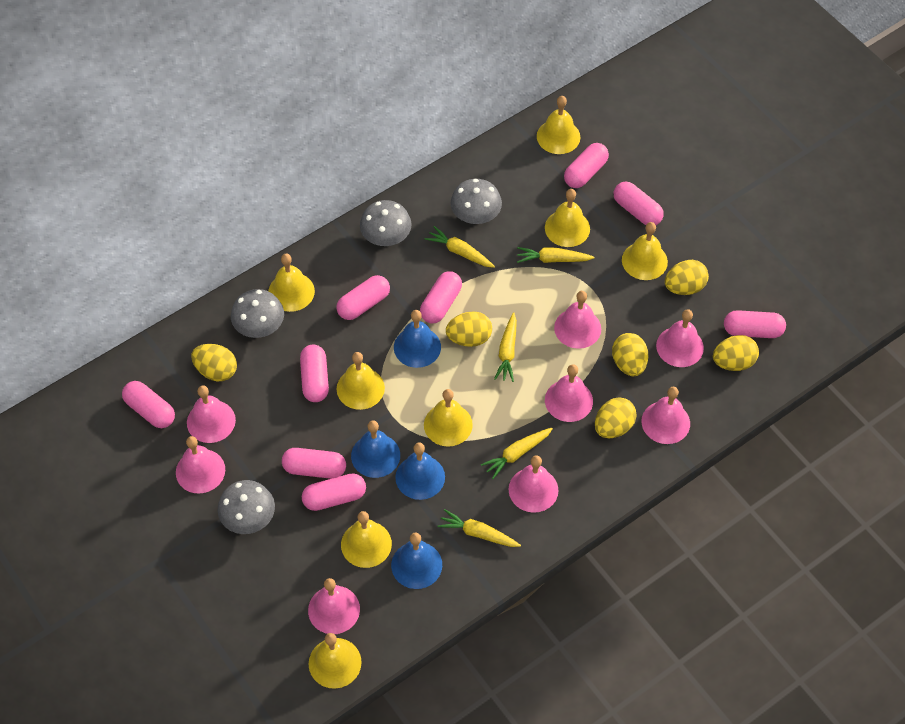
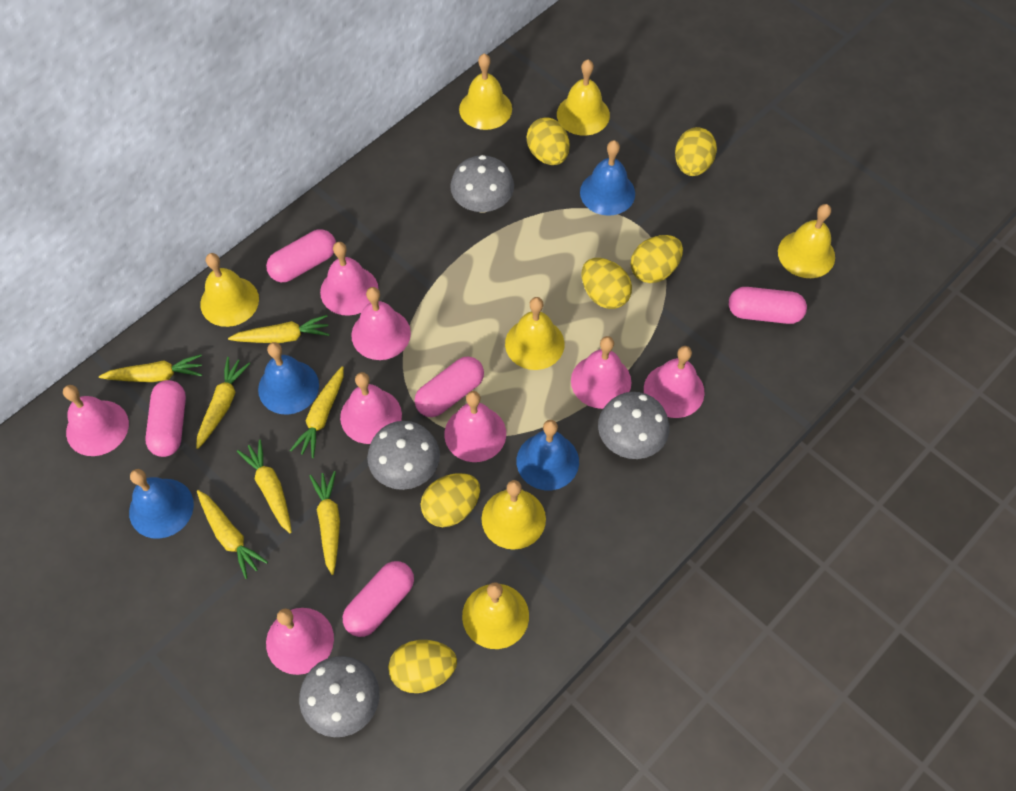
pink capsule: [122,381,175,428] [282,448,346,479] [300,345,329,402] [302,473,366,511] [336,275,390,320] [420,271,462,324] [564,143,609,188] [614,181,664,225] [724,310,786,338] = 9 -> [145,380,186,457] [266,229,336,282] [343,561,414,637] [415,356,484,417] [729,287,807,324] = 5
yellow bell: [268,254,315,312] [309,633,362,689] [337,352,385,410] [341,511,392,568] [424,389,473,447] [537,96,580,154] [545,189,590,247] [622,222,668,280] = 8 -> [200,253,259,327] [459,54,512,130] [462,582,529,649] [481,480,546,550] [505,297,564,370] [557,60,610,136] [778,204,835,278] = 7
yellow carrot: [425,226,495,268] [438,509,521,547] [481,428,553,479] [494,312,517,382] [517,247,595,263] = 5 -> [99,354,202,382] [196,357,250,449] [197,490,268,579] [228,315,330,343] [237,440,292,533] [290,366,344,458] [310,471,340,575] = 7

